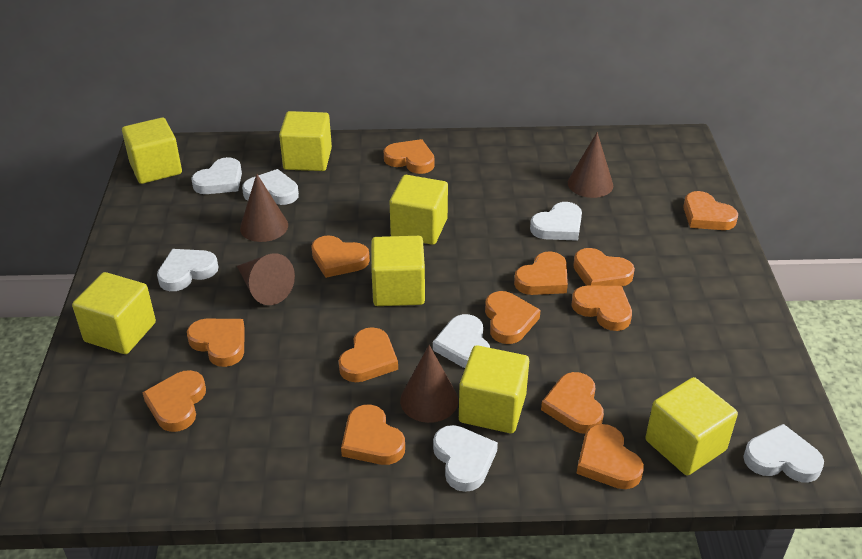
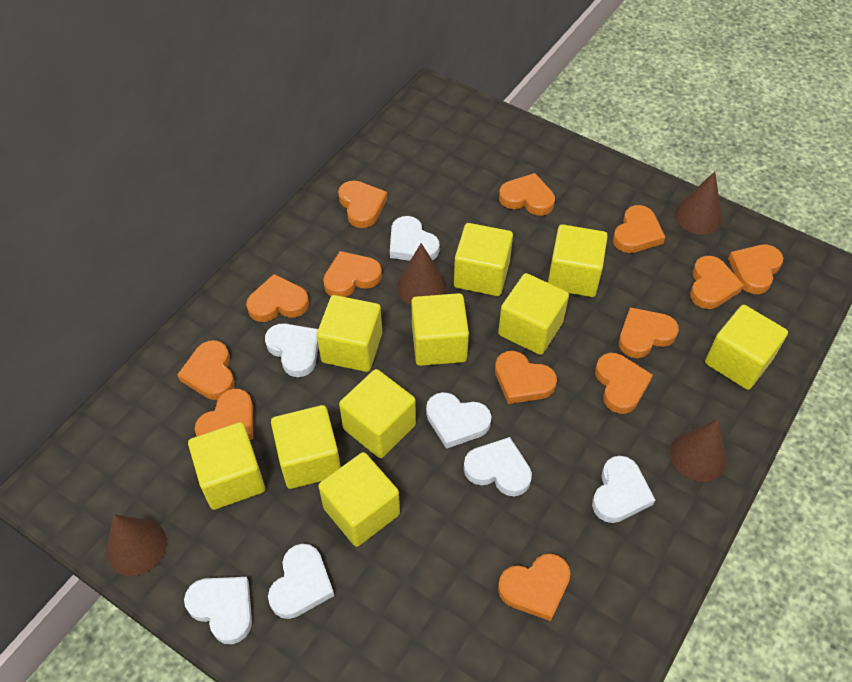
yellow cube: [72,272,156,354] [122,117,182,184] [279,111,332,171] [371,236,425,306] [390,175,448,245] [459,345,529,433] [645,377,738,476] = 7 -> [188,422,265,510] [271,405,341,489] [317,295,382,372] [318,452,400,547] [339,369,416,458] [411,293,469,366] [454,223,513,296] [498,273,569,355] [548,224,608,297] [705,305,788,390] = 10

